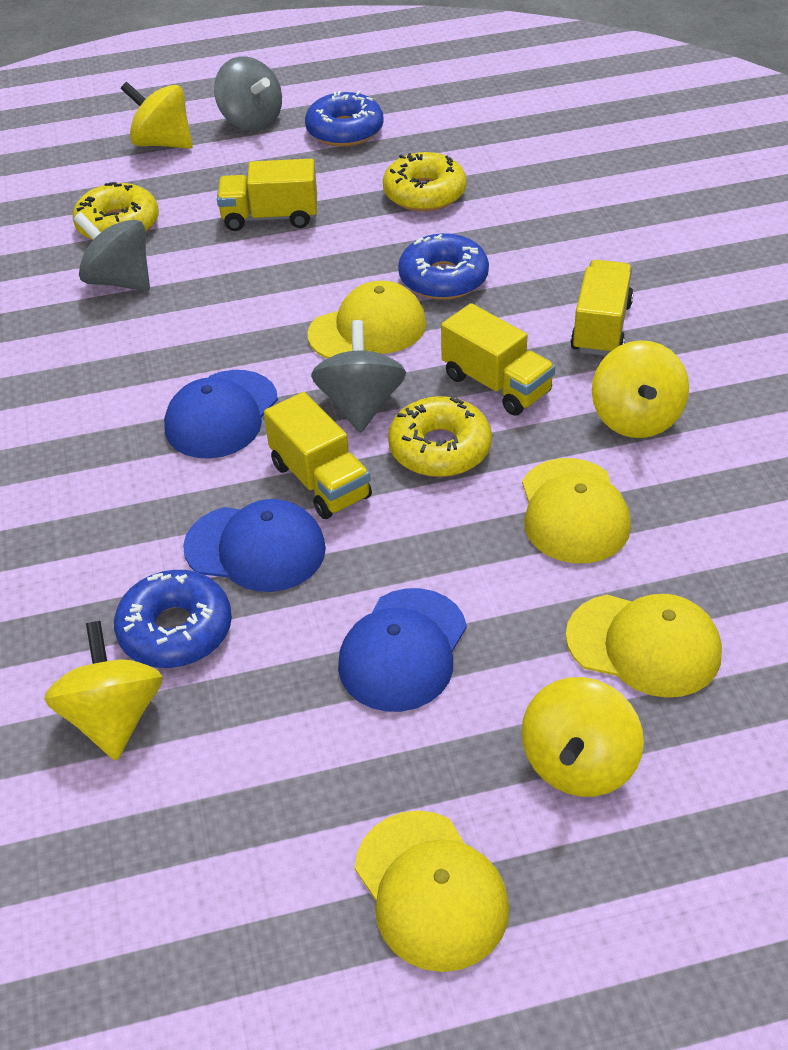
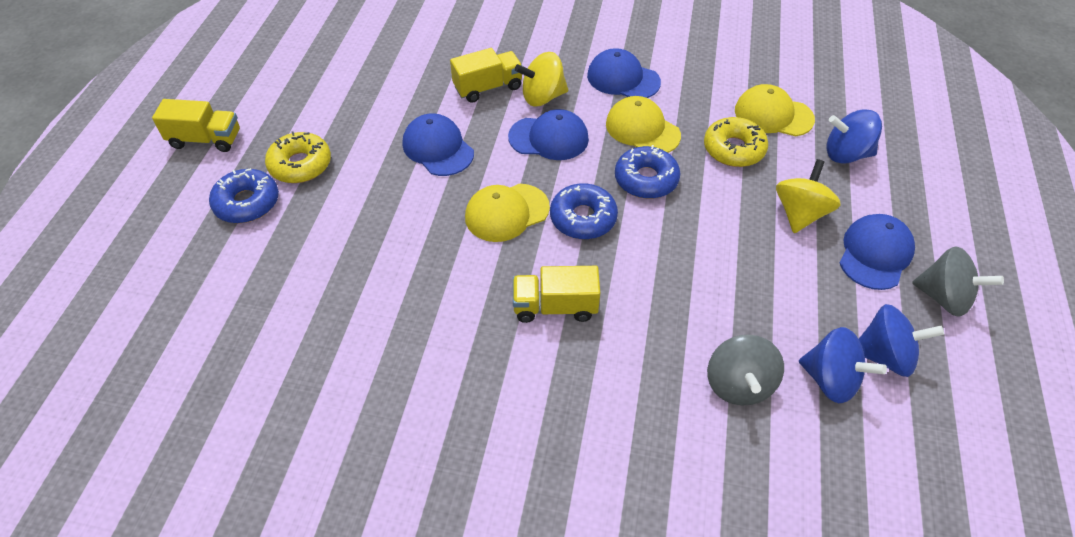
blue cap: [164,370,278,458] [183,499,326,592] [338,588,467,712] = 3 -> [403,113,474,176] [508,109,589,160] [587,48,661,98] [840,214,915,290] = 4
blue spinning top: none = 0 -> [799,327,887,403] [827,109,882,164] [859,304,944,377] = 3
grey spinning top: [74,212,150,291] [214,56,282,131] [311,320,406,433] = 3 -> [707,335,784,405] [912,246,1004,317] = 2
yellow cap: [308,281,426,359] [355,810,509,972] [522,458,631,563] [566,594,722,698] = 4 -> [465,183,550,242] [606,96,681,153] [735,84,815,136] = 3
yellow donut: [73,182,159,240] [383,152,467,212] [388,396,492,477] = 3 -> [265,132,331,183] [704,117,768,167] = 2
yellow spinning top: [44,621,163,761] [121,82,193,149] [521,677,644,797] [592,340,689,438] = 4 -> [515,52,568,106] [776,159,841,233] = 2
yellow truck: [217,159,317,231] [264,392,372,519] [441,303,555,416] [570,260,633,356] = 4 -> [152,99,240,152] [450,48,522,103] [513,266,600,323] = 3

